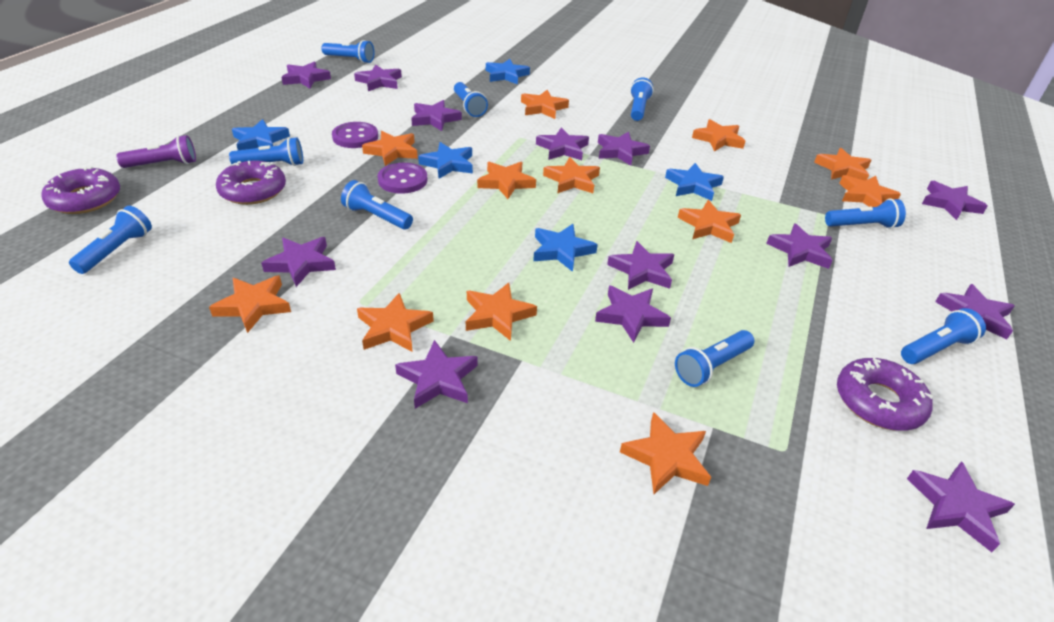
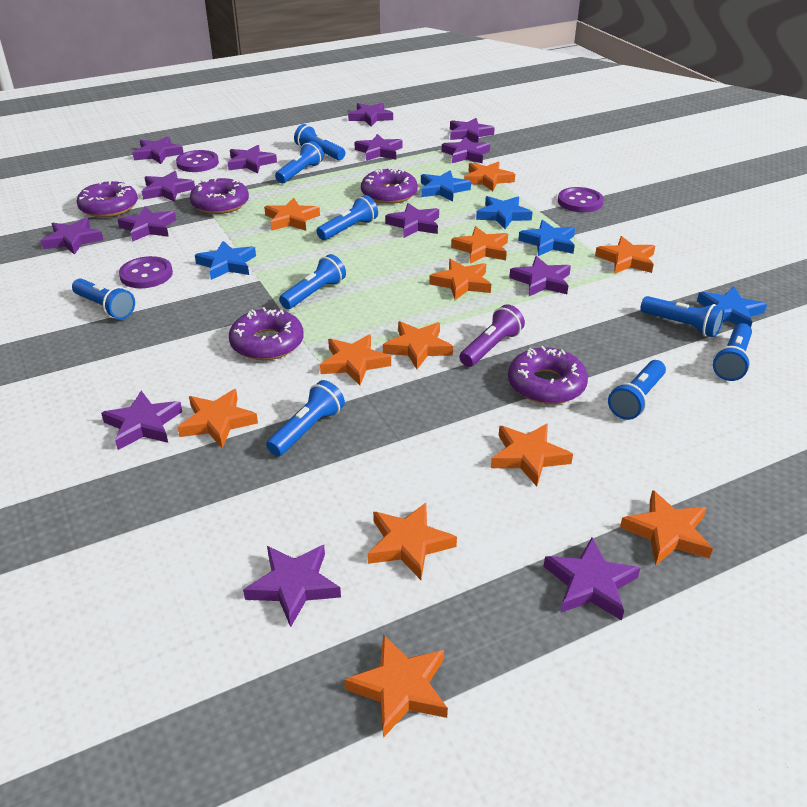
purple button: [332,122,378,148] [378,163,428,194] = 2 -> [119,256,173,288] [176,150,219,172] [558,187,604,212] = 3
purple donut: [41,166,120,214] [216,160,286,205] [837,358,933,431] = 3 -> [77,180,138,218] [190,178,249,214] [229,307,304,360] [361,167,418,204] [508,346,588,404] = 5
purple star: [261,237,336,287] [281,61,331,89] [354,64,402,91] [395,340,478,409] [411,100,462,131] [536,127,589,160] [595,286,671,343] [598,132,650,166] [607,241,674,290] [766,223,833,269] [907,461,1015,552] [922,181,988,220] [935,284,1015,340] = 13 -> [41,218,103,255] [101,391,182,450] [117,207,176,242] [133,136,183,164] [142,171,195,202] [228,145,277,173] [243,545,341,627] [348,103,393,127] [354,134,402,161] [385,203,439,238] [442,137,490,163] [450,118,495,143] [509,256,571,296] [544,537,640,621] = 14

